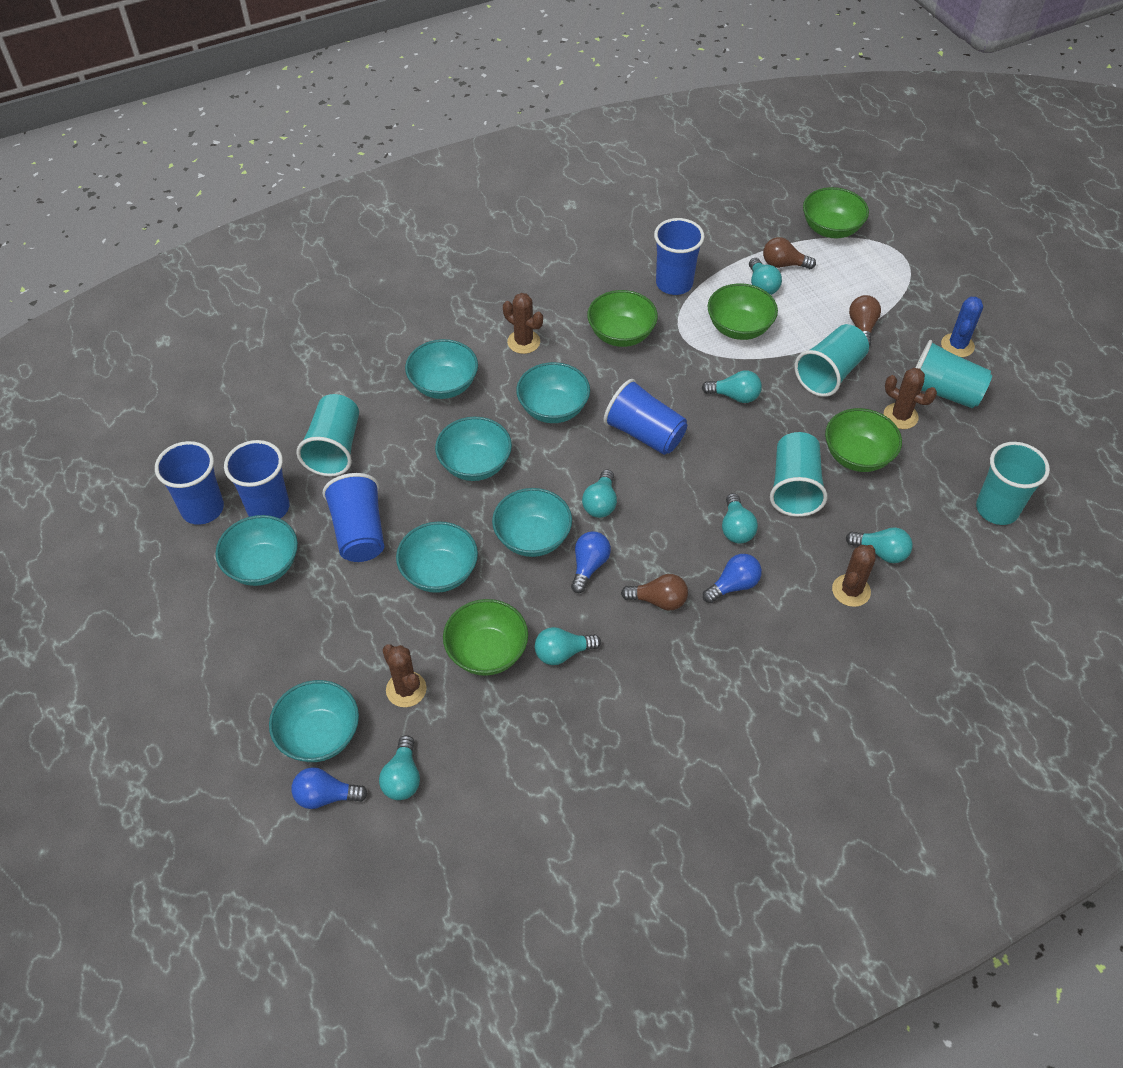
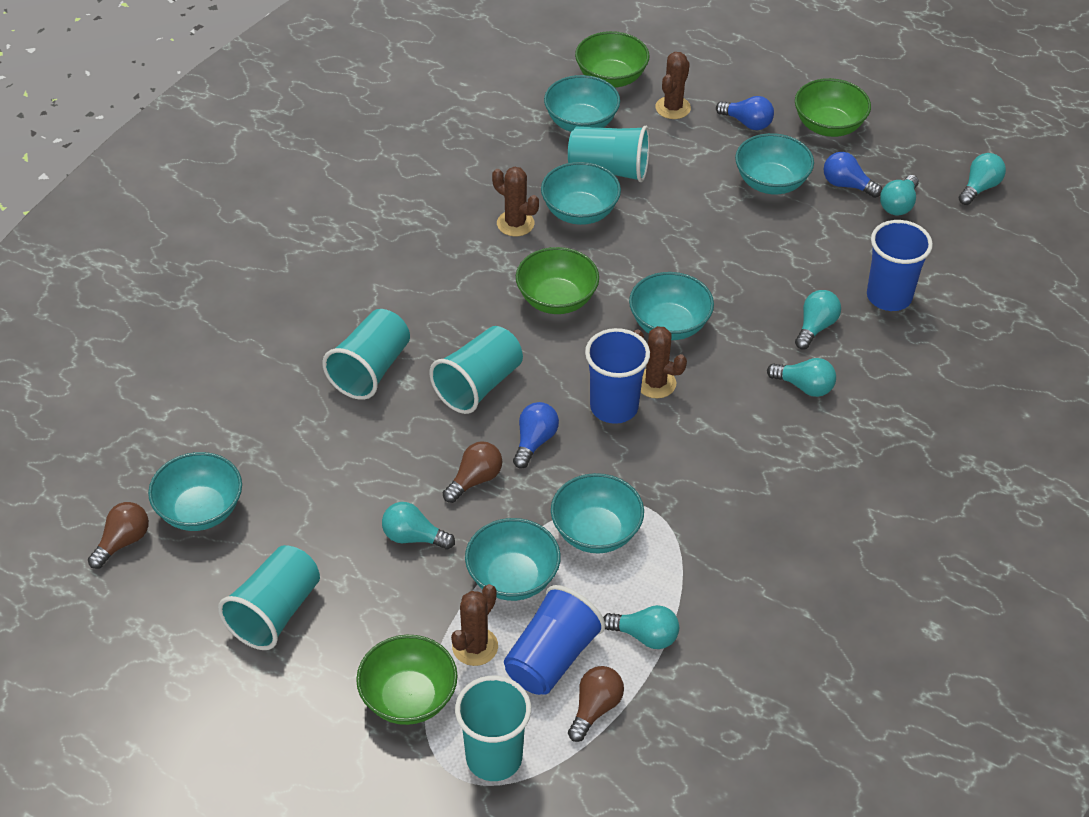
blue cactus: [941,297,983,357] = 1 -> none = 0
blue cup: [155,441,224,525] [224,440,290,519] [322,473,384,562] [604,379,687,455] [654,218,705,295] = 5 -> [504,585,605,695] [585,328,650,424] [867,220,933,311] = 3
green bowl: [443,599,528,676] [587,290,658,347] [707,283,778,340] [803,187,869,238] [825,408,902,472] = 5 -> [356,635,458,725] [516,247,599,314] [575,31,650,88] [795,78,871,137] = 4
turquoise light bulb: [379,735,420,800] [535,627,601,665] [582,469,617,518] [702,370,762,403] [722,493,758,544] [749,258,782,295] [846,527,913,563] = 7 -> [382,502,455,550] [603,605,679,649] [767,358,836,397] [795,290,841,349] [880,175,919,215] [959,153,1006,205] = 6

